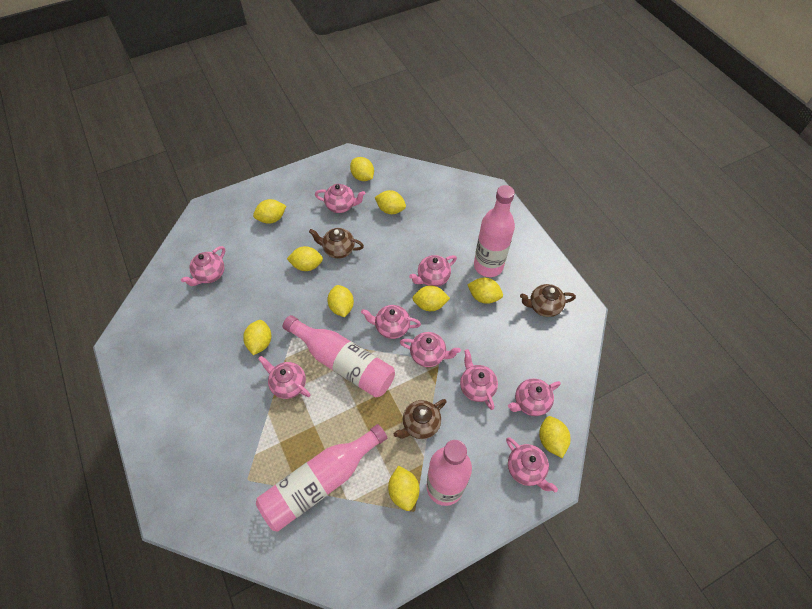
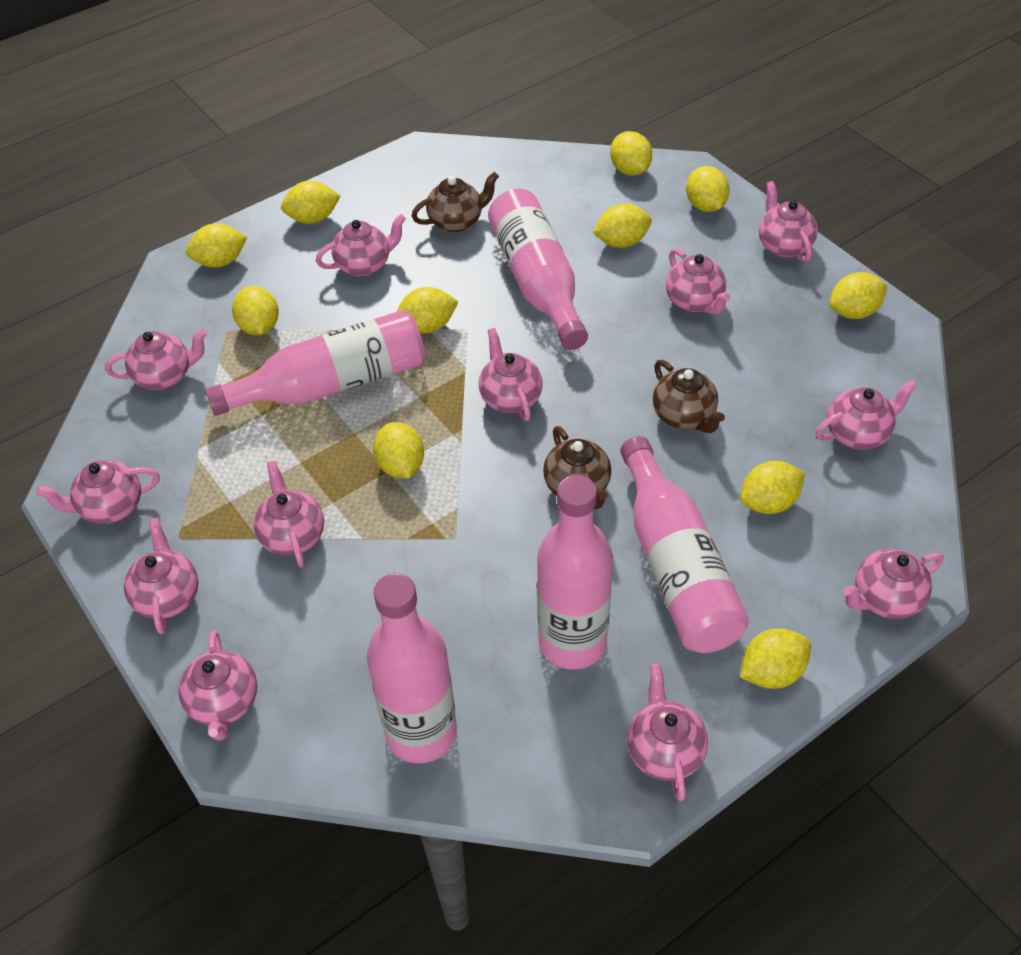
pink bottle: [256,424,387,531] [282,315,395,398] [426,440,472,506] [474,185,515,277] = 4 -> [205,310,425,416] [367,573,457,763] [488,189,588,350] [537,475,613,670] [620,436,749,653] = 5
pink teapot: [181,246,225,286] [258,356,310,399] [315,184,366,213] [361,305,421,339] [400,332,461,367] [409,255,457,287] [460,349,498,410] [506,437,558,492] [508,378,561,416] = 9 -> [36,460,160,524] [105,328,207,390] [124,518,199,634] [178,630,257,741] [253,460,324,567] [316,214,406,277] [479,328,543,421] [627,664,708,801] [666,248,730,315] [759,181,818,262] [815,380,918,450] [843,549,944,619] = 12
yellow lemon: [243,320,271,355] [253,199,286,224] [287,246,323,271] [327,285,354,317] [350,157,374,181] [375,190,406,214] [388,466,419,511] [412,285,450,311] [467,278,503,304] [539,416,571,458] = 10 -> [186,223,247,268] [232,286,279,336] [281,181,341,224] [373,422,424,478] [397,287,459,333] [593,204,652,248] [610,131,652,176] [686,166,730,212] [740,461,805,514] [740,629,811,689] [830,272,887,319] = 11

